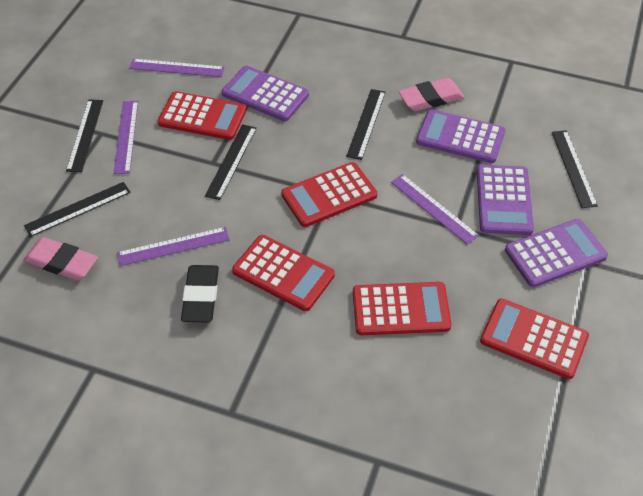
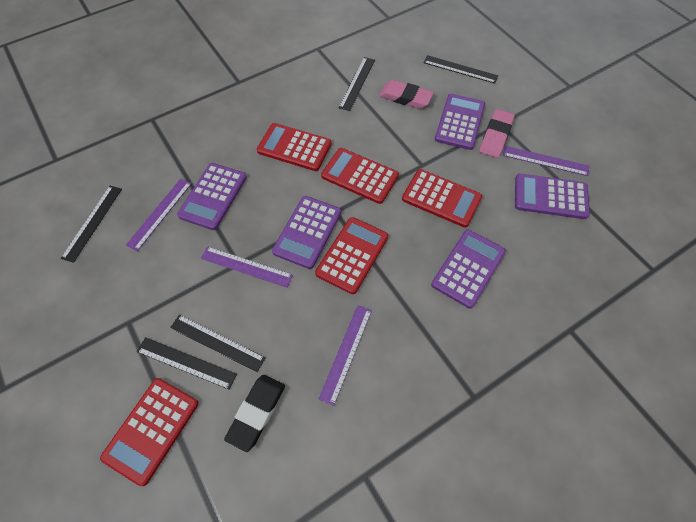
purple calculator: [222,66,309,121] [416,109,505,163] [477,165,534,235] [505,219,608,287] = 4 -> [177,163,247,230] [272,196,341,269] [431,230,506,309] [435,94,485,150] [515,174,590,219] = 5

